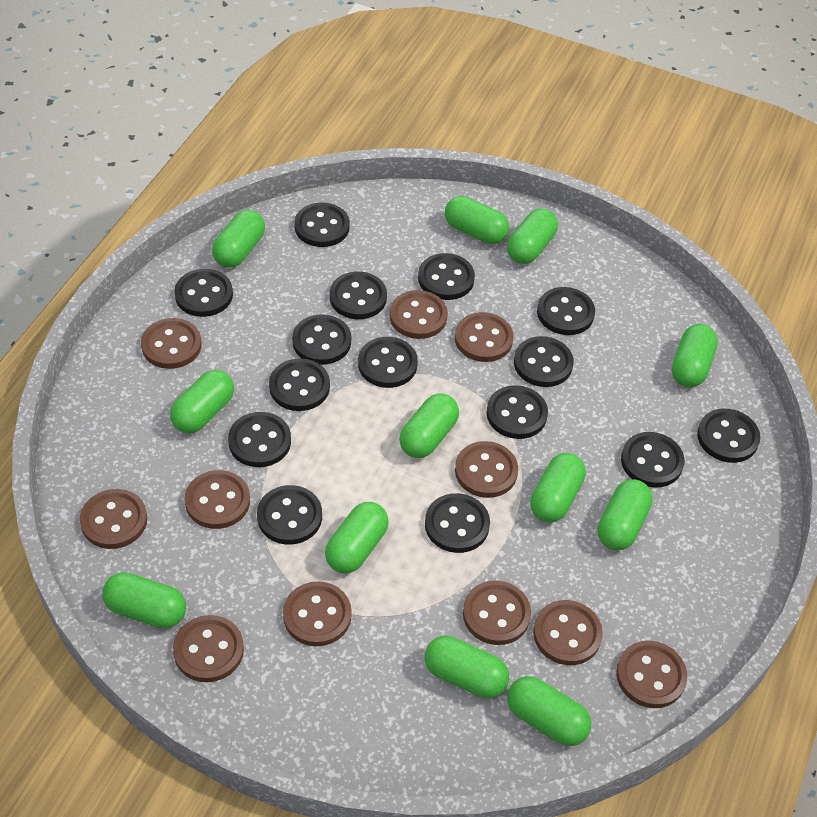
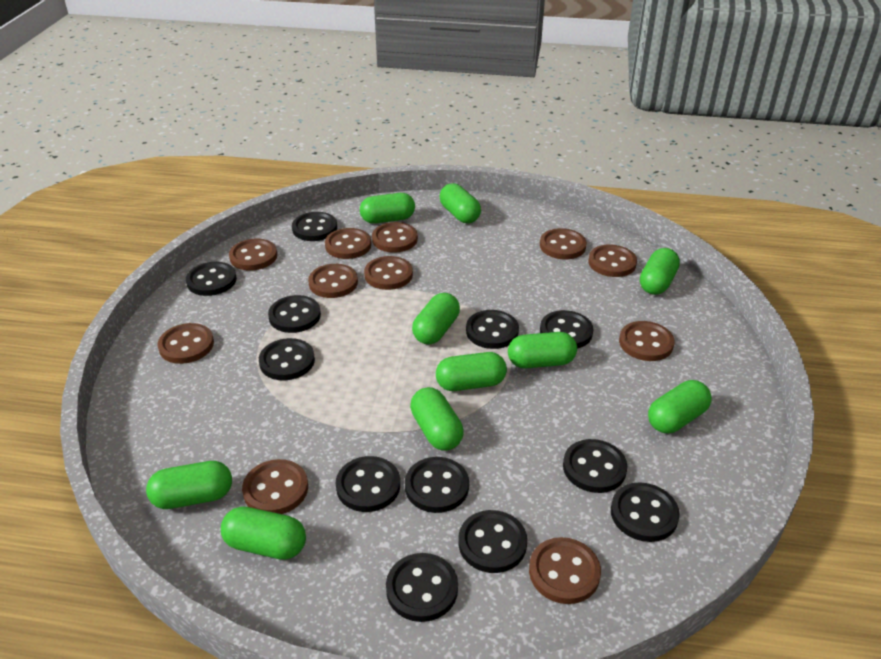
black button: [174,269,233,317] [228,412,291,467] [257,485,322,545] [269,358,330,411] [292,314,351,365] [294,202,350,247] [330,272,387,319] [358,337,418,388] [418,253,475,300] [425,493,490,553] [486,385,548,439] [514,336,574,387] [537,287,595,335] [621,432,685,488] [697,408,760,463] = 15 -> [186,262,237,296] [259,338,315,380] [268,295,321,333] [292,212,337,241] [335,456,400,512] [386,553,458,622] [405,457,469,513] [458,510,527,573] [466,310,519,349] [540,310,593,349] [563,439,627,493] [611,482,680,542] = 12
green capsule: [102,572,186,628] [170,370,234,433] [212,210,265,268] [325,502,389,573] [399,393,459,458] [425,636,509,698] [445,196,509,244] [507,208,558,264] [507,676,591,746] [530,453,586,522] [597,479,653,550] [672,324,718,387] = 12 -> [146,461,232,509] [221,507,306,560] [360,193,415,224] [410,387,464,450] [412,293,460,344] [436,352,507,391] [440,183,481,223] [508,332,577,368] [640,248,680,295] [648,380,712,433] = 10

